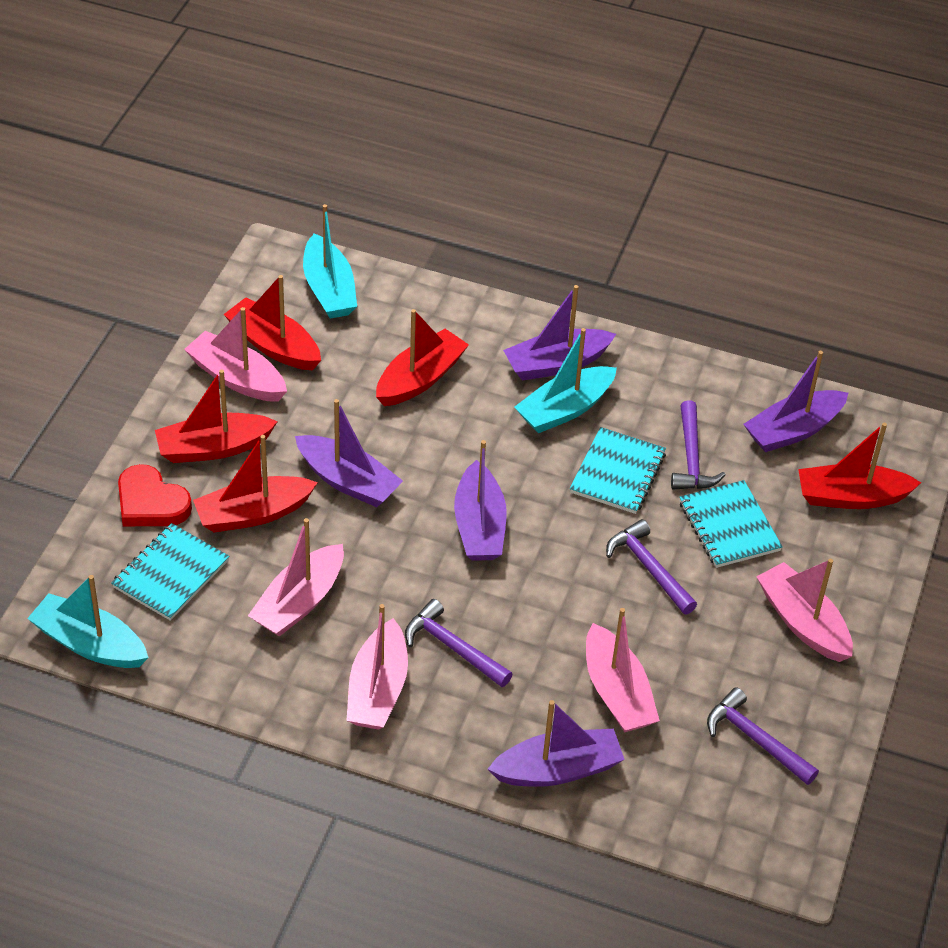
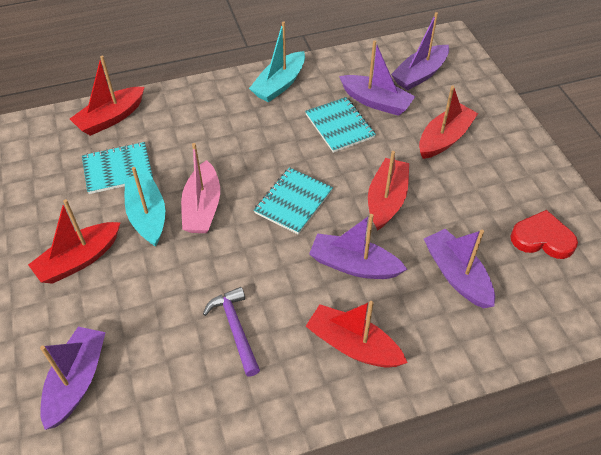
pink boat: [184,307,287,402] [248,518,344,637] [346,604,408,730] [586,608,660,733] [756,559,853,662] = 5 -> [181,143,220,233] = 1
purple hammer: [405,599,513,687] [606,519,697,614] [671,400,726,489] [707,688,819,785] = 4 -> [203,287,260,376] = 1
turquoise boat: [27,575,149,668] [303,204,357,319] [515,328,617,433] = 3 -> [125,167,165,247] [249,21,305,103] = 2

